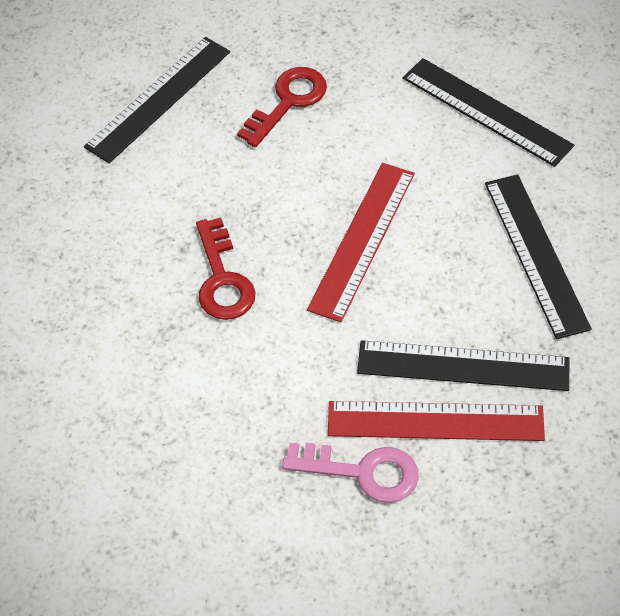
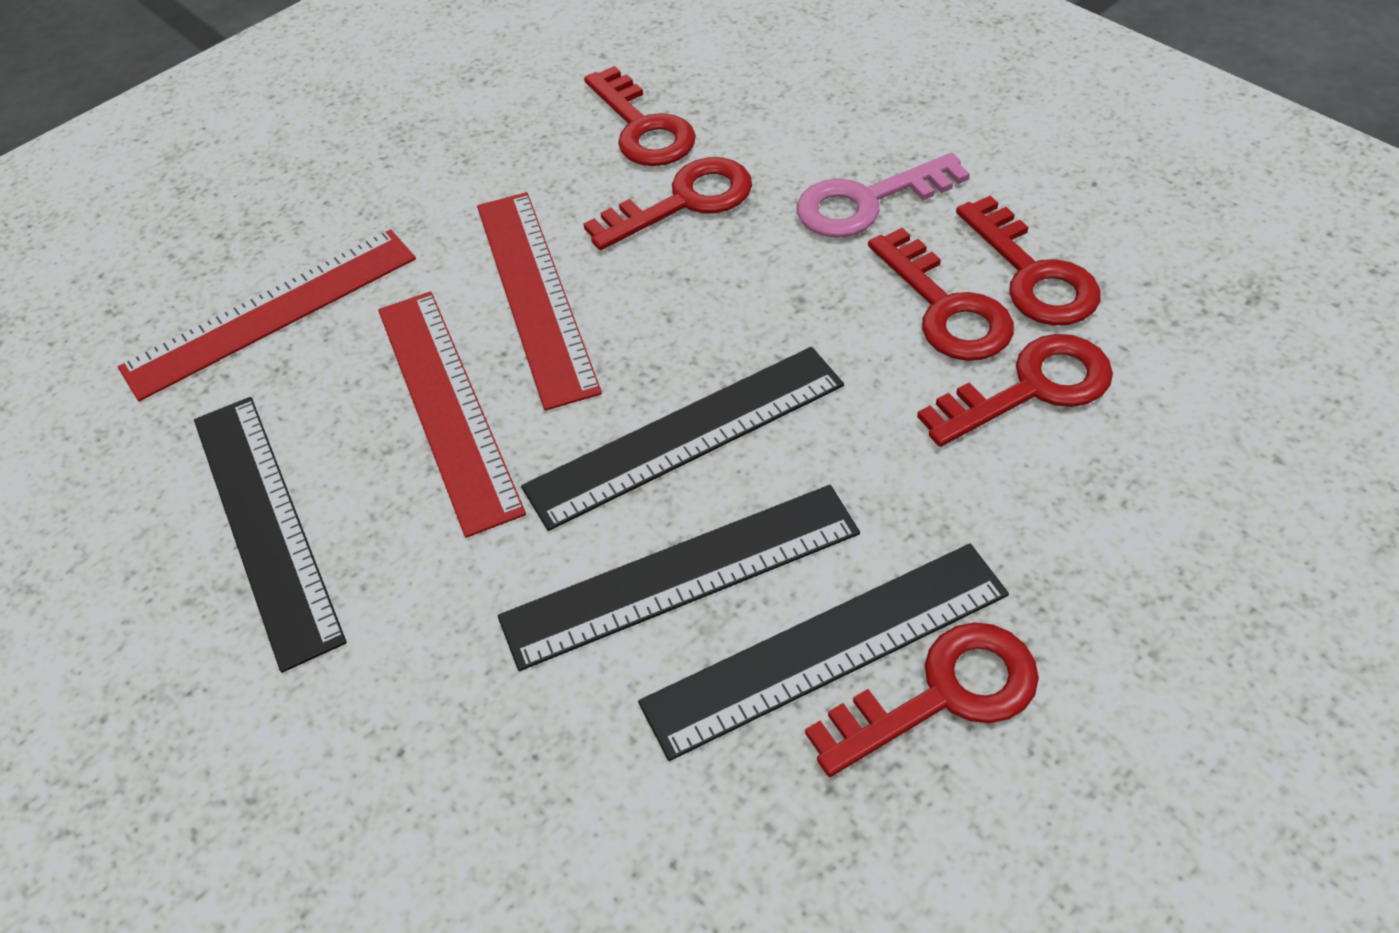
red key: [196,217,255,320] [237,67,327,147] = 2 -> [584,66,696,166] [584,157,752,250] [805,622,1039,777] [868,228,1014,361] [917,334,1113,447] [956,196,1100,326] = 6
red ruler: [307,163,415,322] [328,401,545,441] = 2 -> [118,229,416,401] [378,292,526,538] [477,192,602,411] = 3

